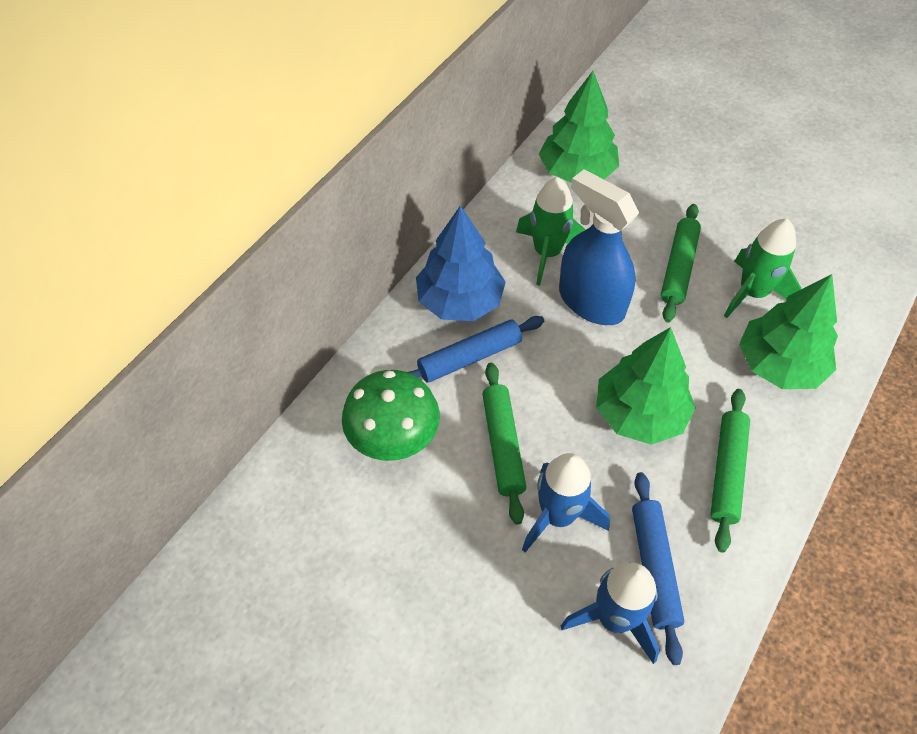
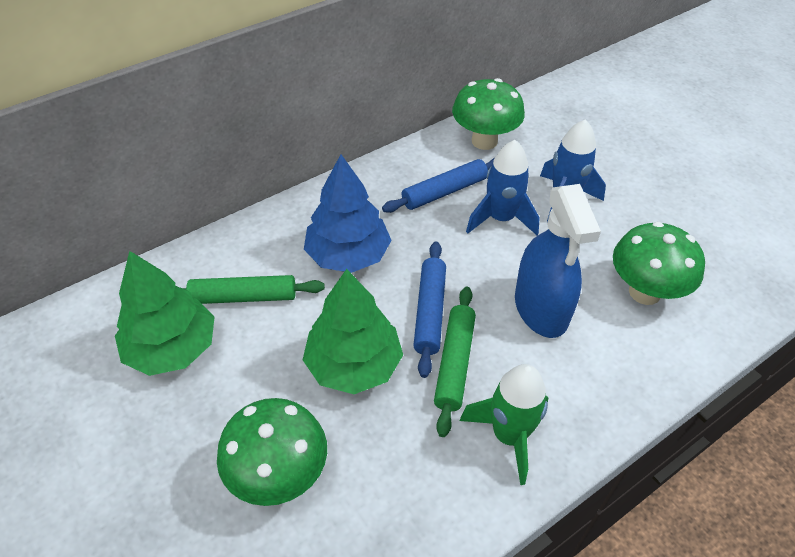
green mushroom: [342,370,440,461] = 1 -> [217,398,327,506] [452,78,525,150] [613,222,705,305] = 3
green rocket: [516,177,586,286] [724,219,801,318] = 2 -> [460,364,548,485] = 1
green rolling pin: [482,363,526,525] [661,204,701,322] [710,389,750,553] = 3 -> [182,275,325,304] [434,287,476,437] = 2
green tree: [539,71,619,183] [596,327,696,445] [739,274,838,389] = 3 -> [115,251,215,376] [303,269,403,394] = 2

